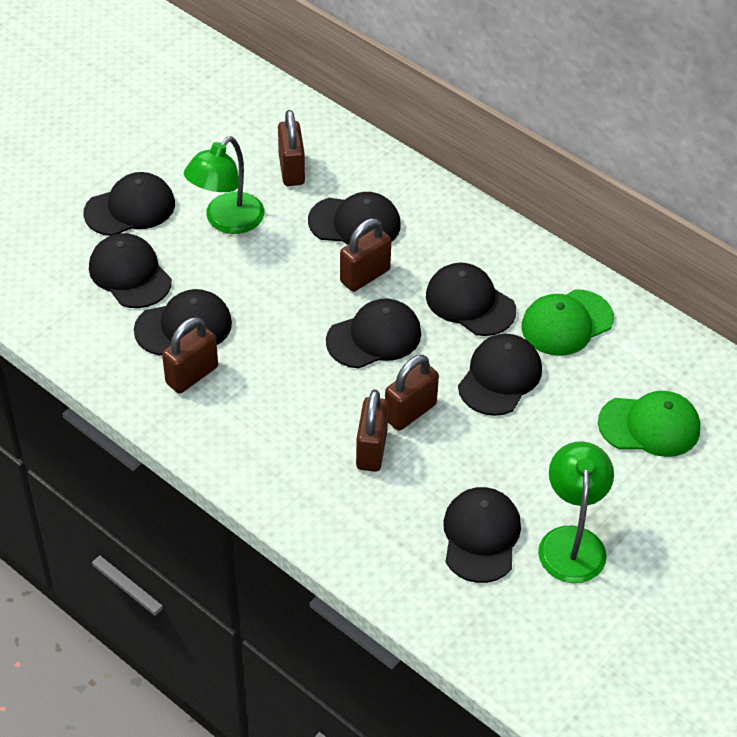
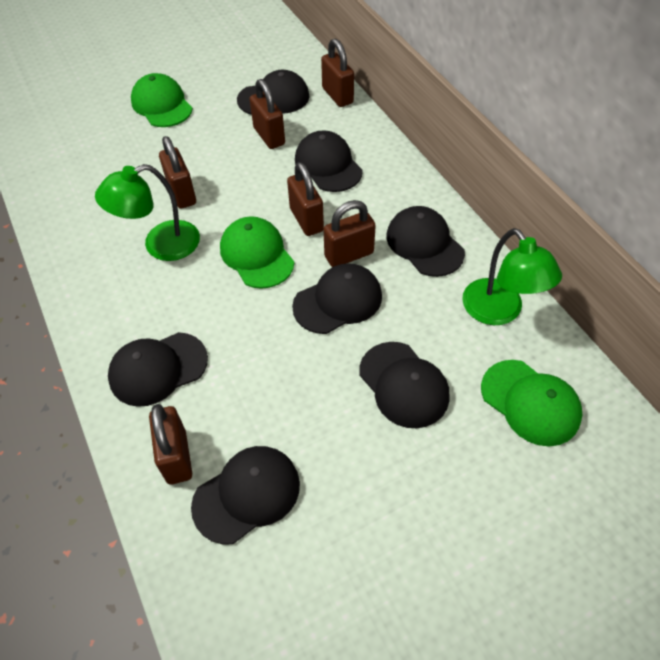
black cap: [83,172,175,236] [89,233,172,308] [134,289,232,355] [308,192,401,245] [326,298,421,369] [426,263,516,336] [443,487,521,583] [458,334,542,416] = 8 -> [108,332,208,407] [191,446,300,544] [237,70,310,115] [292,263,382,334] [295,130,363,192] [359,342,450,428] [386,206,465,277] = 7
brown padlock: [162,317,218,393] [278,110,305,186] [340,218,391,292] [356,390,388,472] [385,355,439,431] = 5 -> [149,404,192,484] [159,136,196,209] [250,79,285,149] [287,162,324,236] [321,38,354,107] [323,200,376,267] = 6
green cap: [521,289,614,356] [598,391,700,457] = 2 -> [131,73,193,127] [220,216,294,289] [481,360,582,446] = 3

